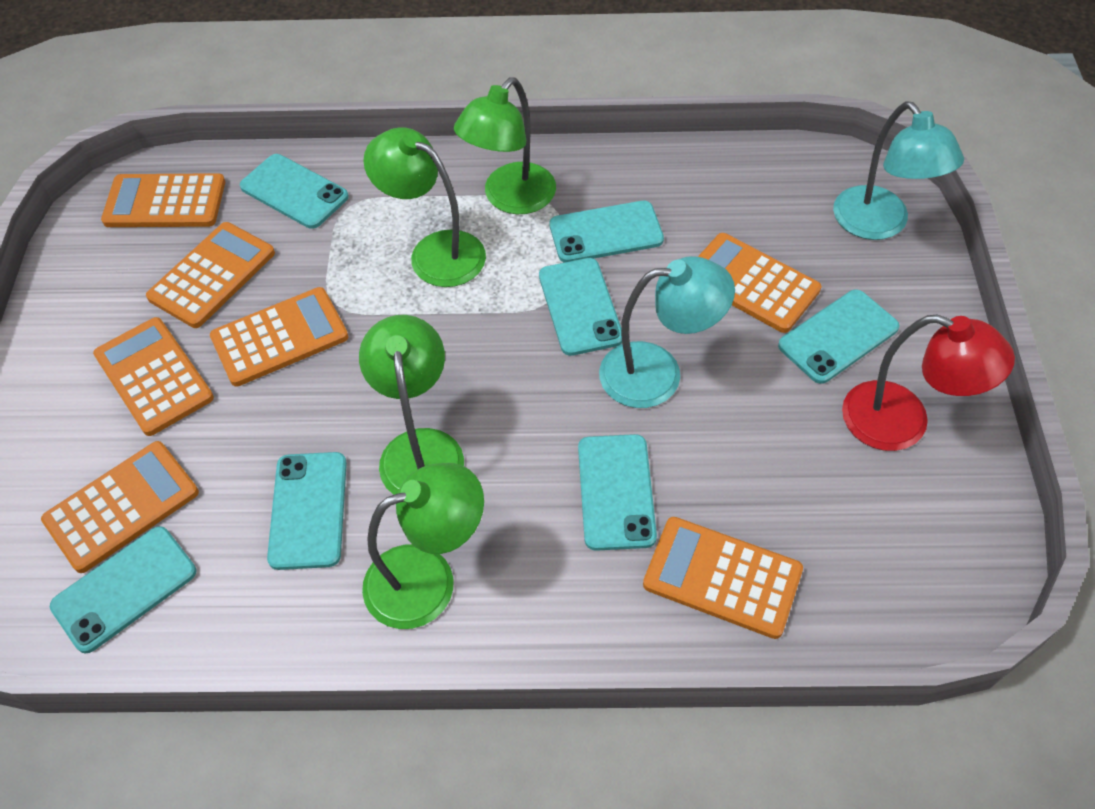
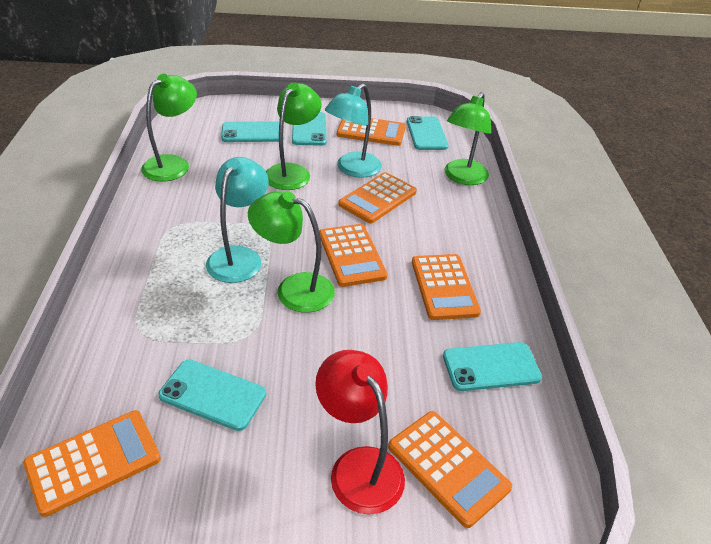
orange calculator: [41,441,199,573] [93,317,214,436] [101,173,225,227] [146,222,275,328] [210,287,349,386] [643,517,803,639] [698,233,821,333] = 7 -> [23,410,161,517] [319,224,388,287] [337,118,406,146] [338,172,417,224] [388,411,512,528] [412,254,481,320] = 6
turquoise phone: [50,526,196,654] [240,154,349,229] [267,452,347,570] [539,258,622,356] [549,201,664,263] [578,434,657,551] [778,289,900,384] = 7 -> [158,359,266,431] [221,121,284,142] [292,112,327,146] [407,116,449,150] [443,342,542,391] = 5

